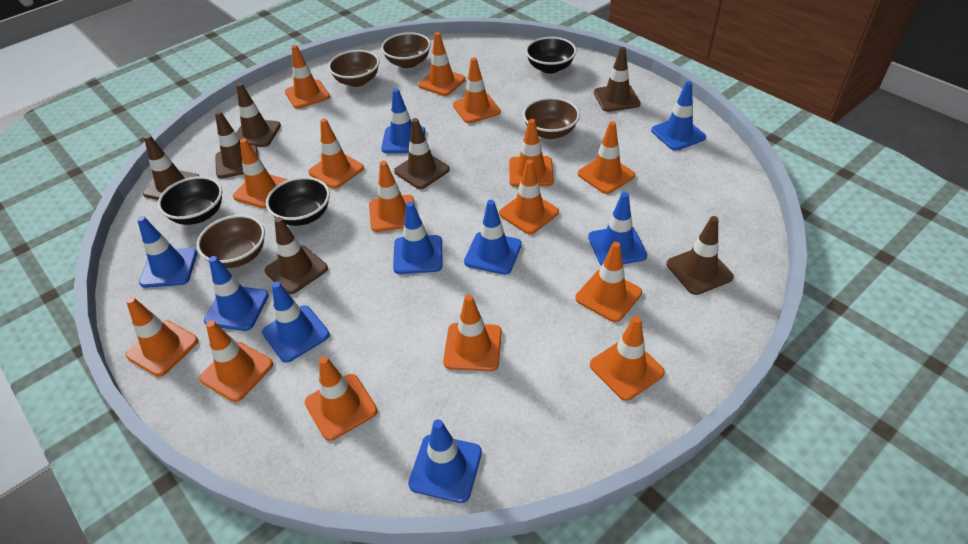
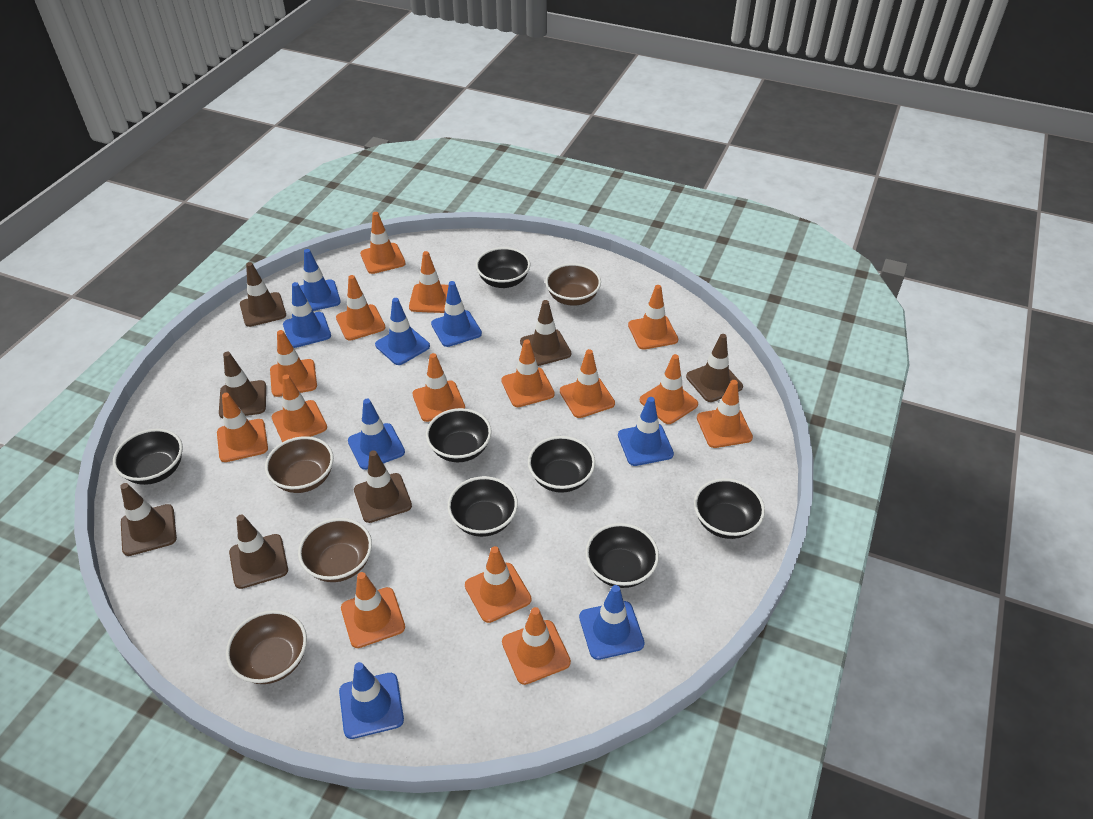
black bowl: [158,176,222,225] [266,177,330,226] [525,37,577,74] = 3 -> [113,429,183,485] [426,408,492,462] [447,476,518,537] [476,247,530,288] [528,436,595,493] [585,523,659,588] [694,478,765,539] = 7
blue traffic cone: [137,216,197,288] [204,256,269,331] [262,281,330,362] [381,88,425,153] [393,202,443,274] [408,419,482,503] [464,200,522,275] [588,192,647,266] [651,81,706,151] = 9 -> [283,282,331,348] [300,249,341,311] [339,662,404,739] [348,399,405,470] [375,298,430,365] [431,281,482,347] [579,585,645,660] [618,397,674,466] = 8

